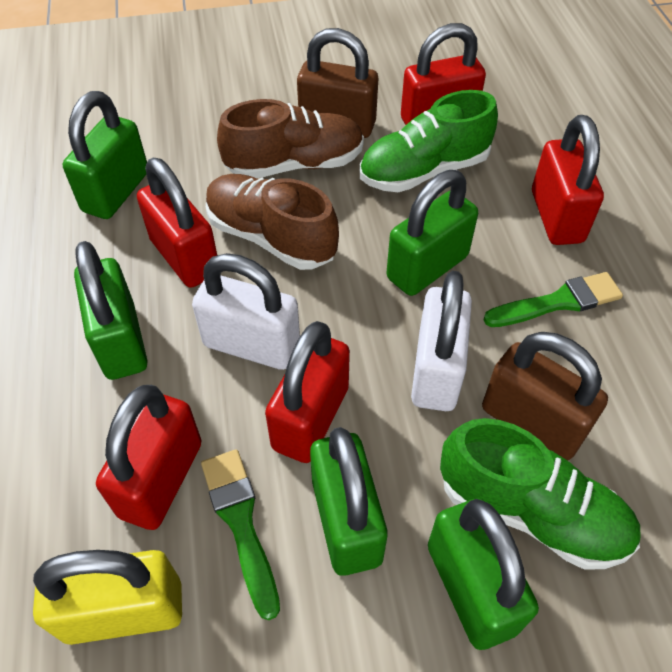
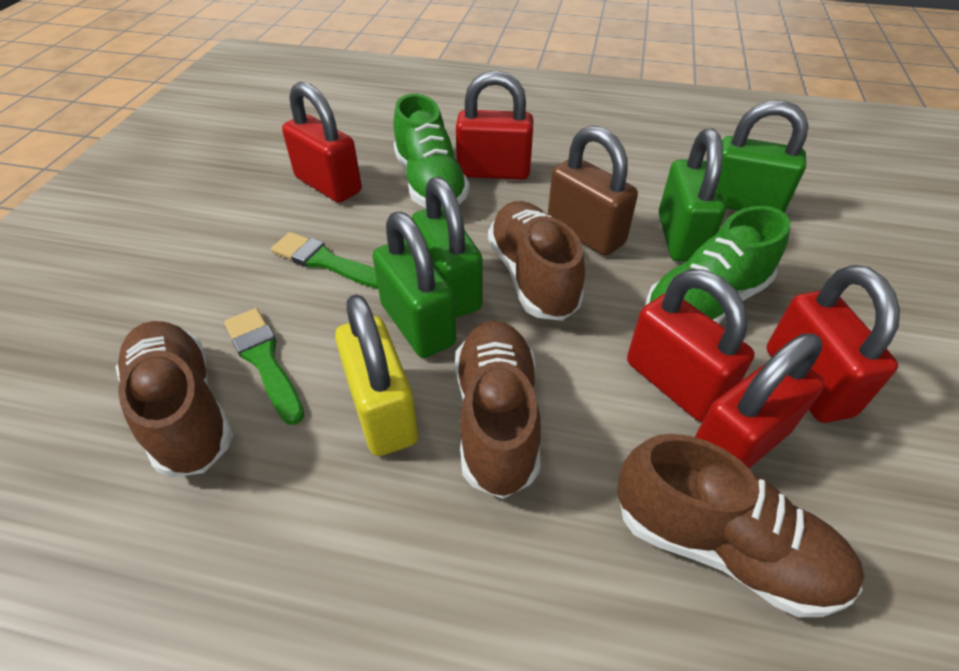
brown padlock: [297,28,378,138] [482,332,608,461] = 2 -> [548,125,638,256] = 1
brown shoe: [206,174,339,270] [217,99,364,178] = 2 -> [115,321,233,477] [455,321,541,499] [488,201,585,321] [617,434,864,617] = 4
green padlock: [63,91,147,219] [74,241,148,380] [310,427,387,576] [386,170,478,296] [428,498,539,650] = 5 -> [372,212,456,358] [412,177,483,318] [659,128,726,262] [718,100,809,213] = 4
white padlock: [192,253,300,370] [411,271,472,411] = 2 -> none = 0

